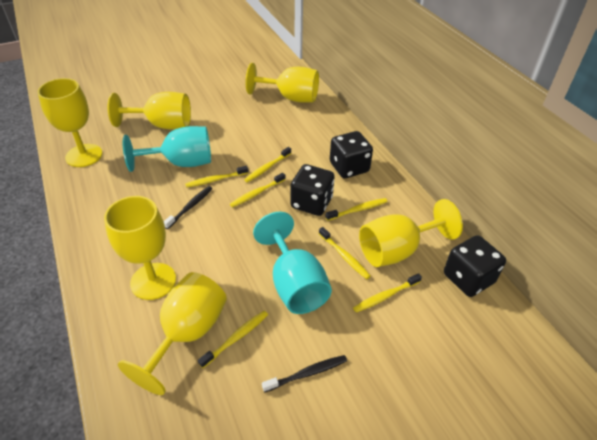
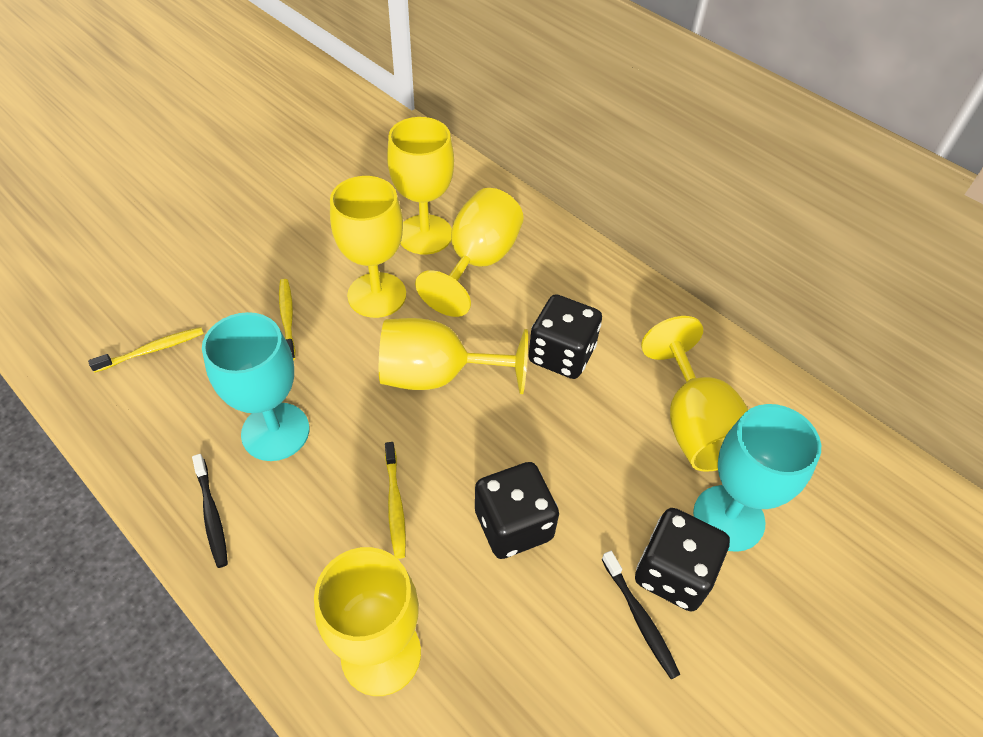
yellow toothbrush: [185,166,249,188] [198,311,268,368] [230,173,286,208] [244,147,291,183] [319,227,371,279] [326,198,388,221] [353,273,422,312] = 7 -> [88,327,204,373] [279,279,295,360] [385,442,406,559] = 3

